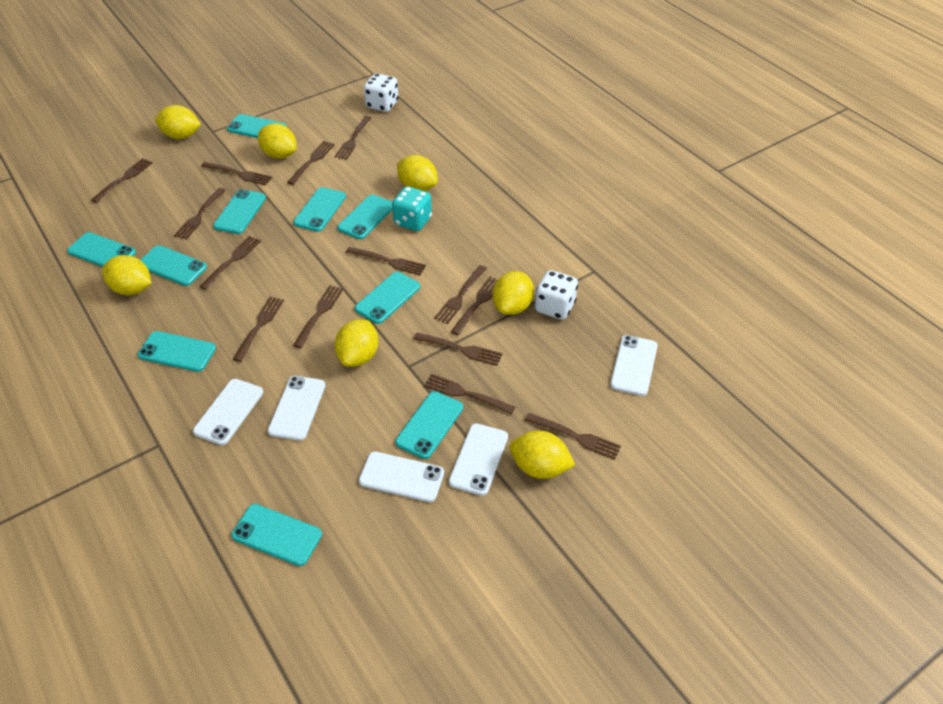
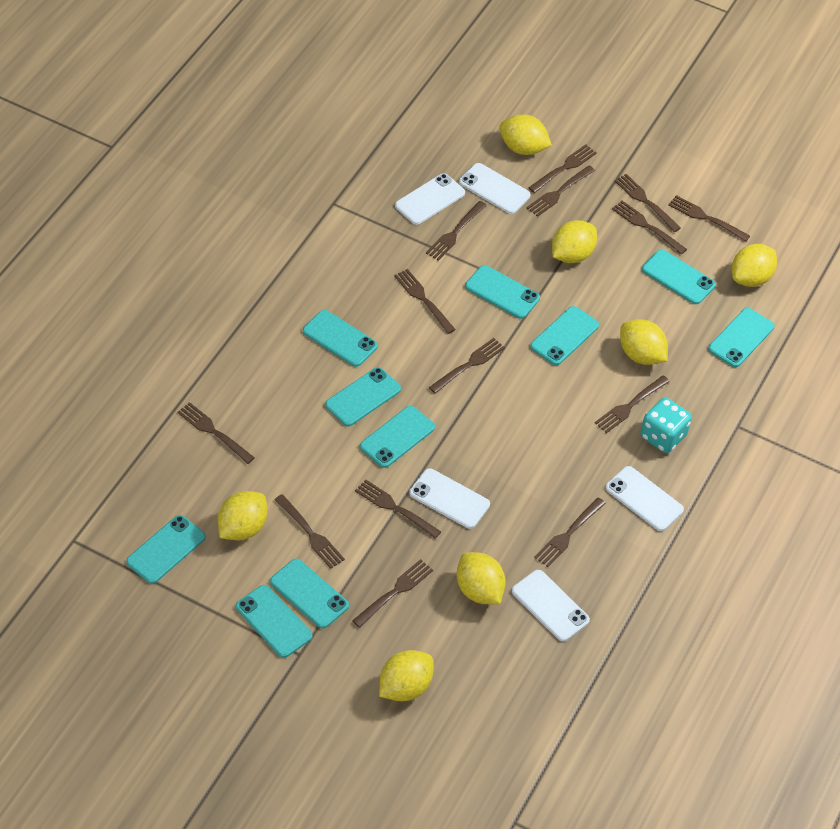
white dice: [364,73,399,112] [535,270,578,320] = 2 -> none = 0

